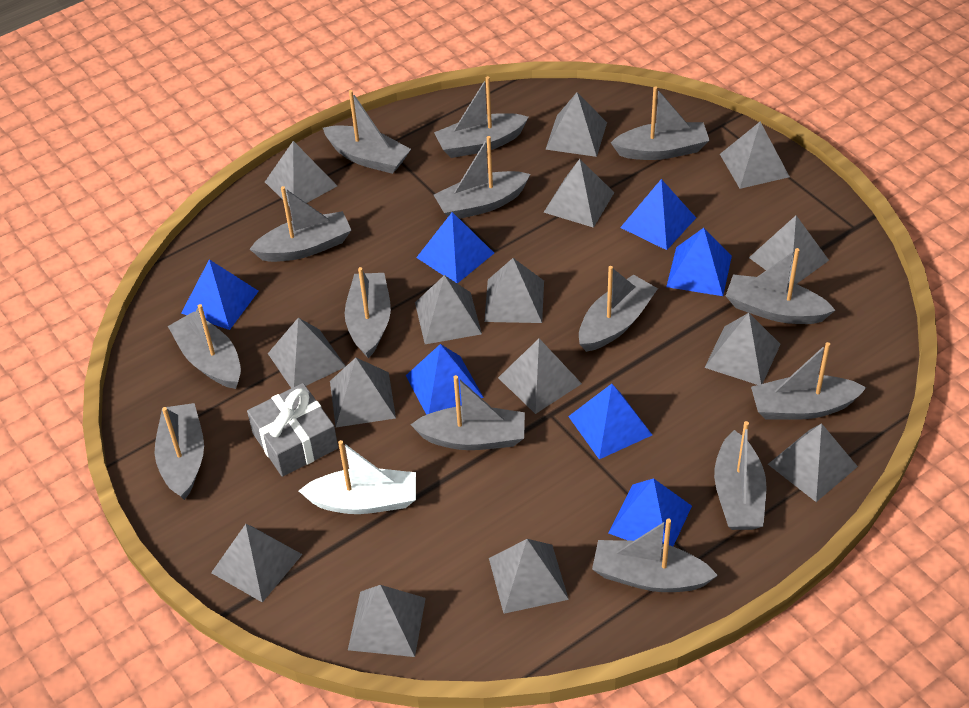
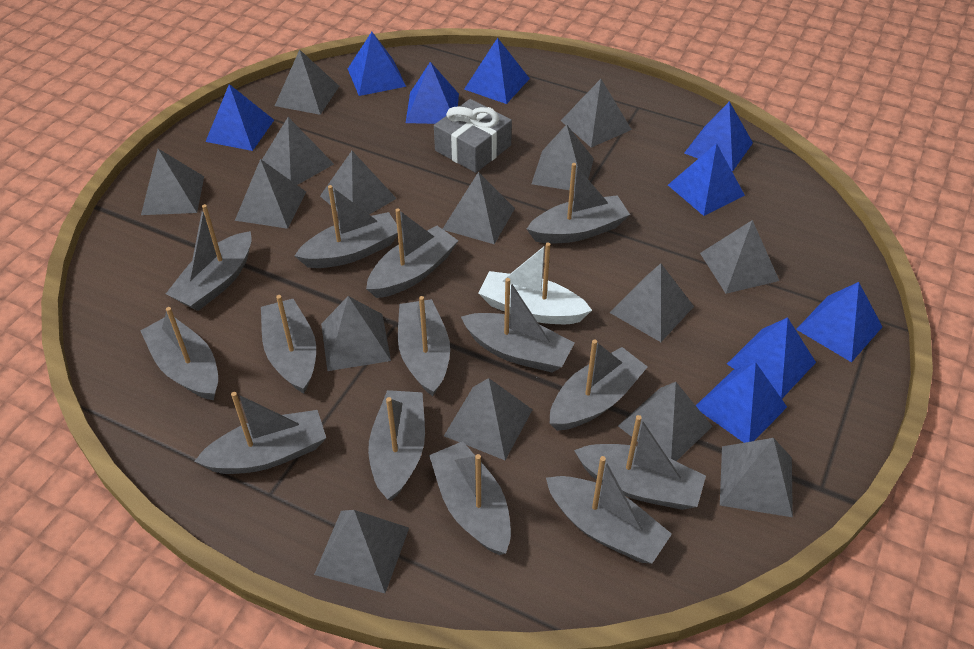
blue pyramid: [181,259,259,330] [406,344,484,415] [416,212,494,284] [568,384,652,459] [608,478,692,546] [620,179,696,250] [666,228,732,296] = 7 -> [205,84,274,151] [348,32,406,96] [406,62,459,124] [464,38,530,104] [668,143,745,216] [684,101,753,172] [696,362,787,443] [727,317,816,399] [796,282,882,362] = 9

